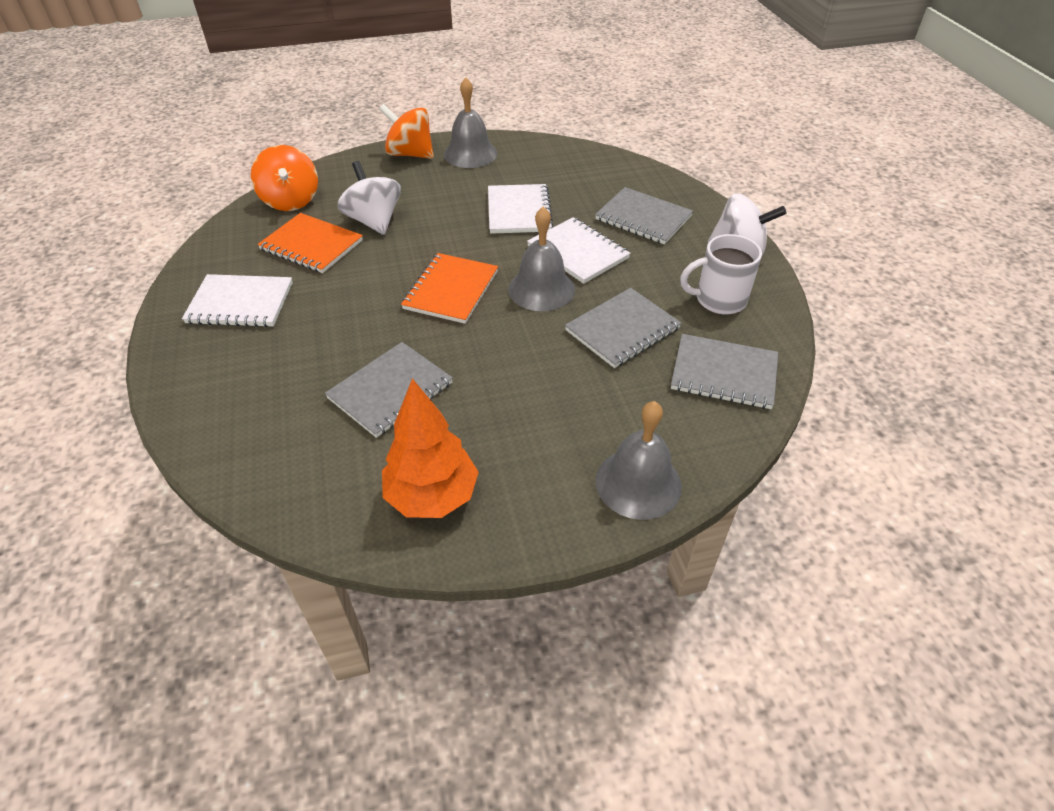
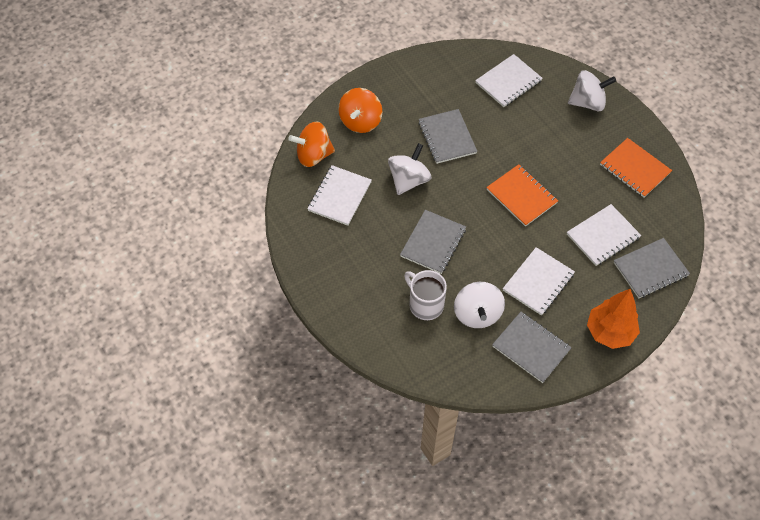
grey bell: [444,78,497,168] [508,206,575,311] [596,401,682,520] = 3 -> none = 0
white notebook: [182,274,293,327] [488,184,553,234] [527,217,631,284] = 3 -> [307,165,372,226] [475,54,543,107] [503,247,575,316] [567,204,641,266] = 4
white spinning top: [338,161,401,235] [708,193,786,255] = 2 -> [388,143,431,195] [454,282,505,328] [568,70,616,111] = 3

